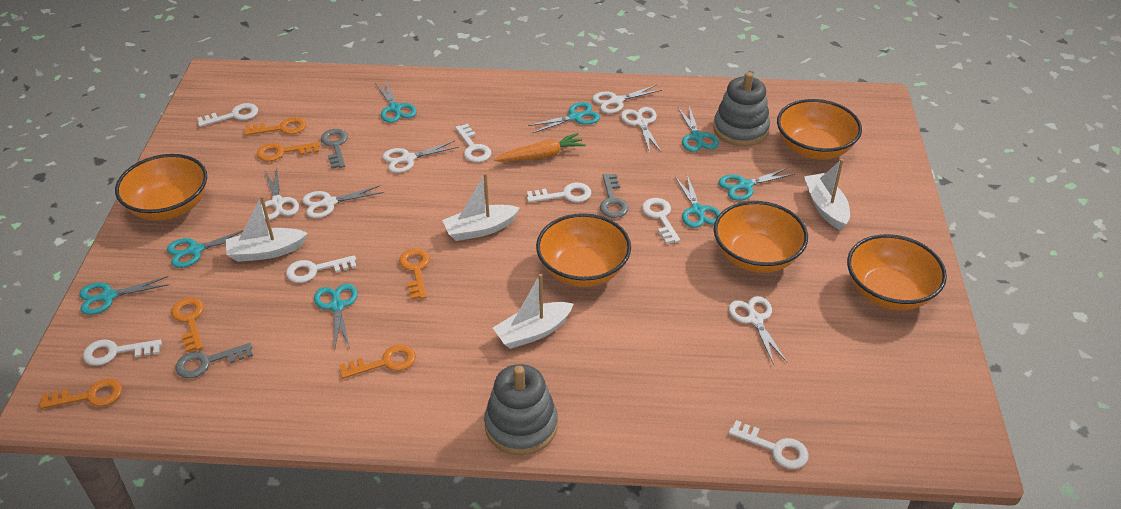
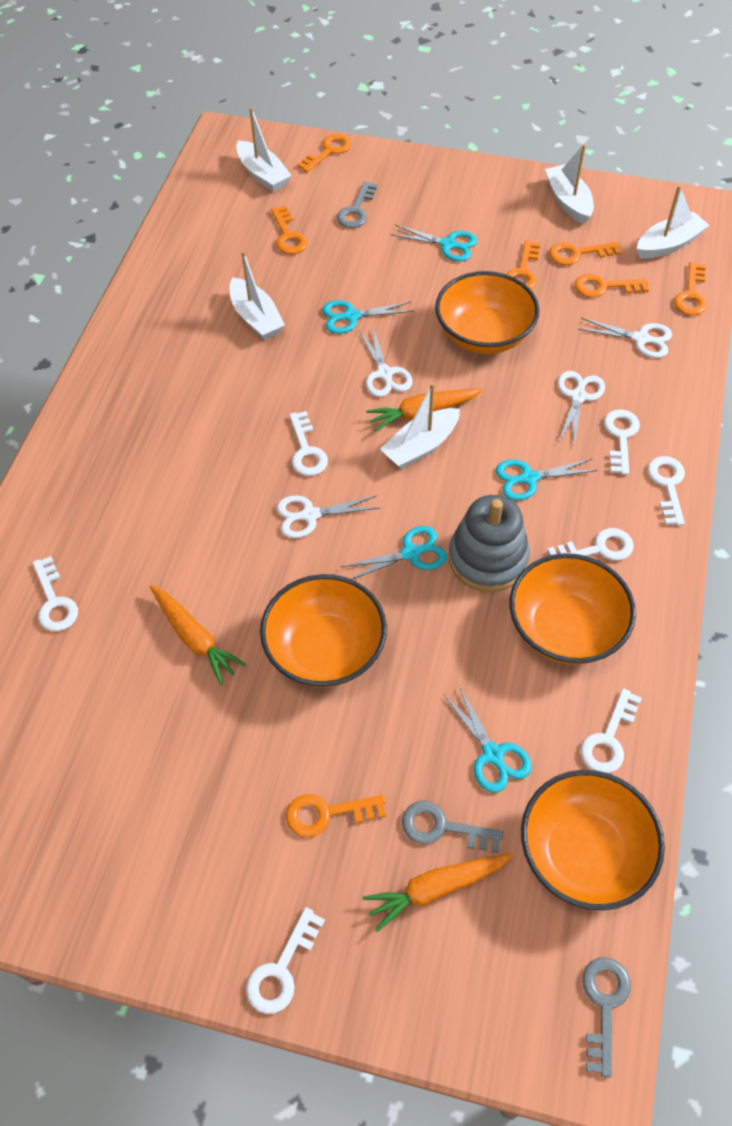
grey stacking toy: [484,364,558,455] [713,72,770,146] = 2 -> [448,495,530,592] = 1
orange bowl: [115,154,207,220] [536,213,631,287] [714,201,808,273] [777,99,862,159] [847,234,947,310] = 5 -> [260,574,387,687] [435,271,539,354] [510,553,636,665] [521,770,665,910] = 4
orange carrot: [494,133,586,161] = 1 -> [150,585,246,684] [363,853,513,932] [366,389,482,432] = 3
orange key: [40,379,122,409] [171,297,204,352] [244,117,306,135] [257,142,320,161] [340,344,416,379] [399,248,430,300] = 6 -> [271,206,308,254] [286,794,386,837] [297,134,351,173] [506,240,541,289] [549,242,621,265] [575,274,649,298] [674,262,707,315] = 7
turquoise scissors: [79,276,170,315] [167,230,244,268] [314,284,358,348] [375,81,417,123] [528,102,600,133] [675,175,720,228] [678,106,719,152] [719,167,795,201] = 8 -> [322,300,414,334] [341,526,447,580] [391,225,477,261] [443,686,532,793] [496,458,598,501] = 5
white boat: [226,196,308,262] [442,173,520,241] [493,274,573,349] [804,159,850,230] = 4 -> [229,251,285,340] [236,107,292,192] [380,383,460,469] [545,144,594,224] [637,185,710,259] = 5
white scissors: [261,168,299,220] [302,185,383,218] [382,141,459,173] [592,85,662,114] [621,107,662,153] [729,296,787,365] = 6 -> [277,495,380,538] [359,328,413,397] [558,371,605,444] [578,318,672,358] = 4

